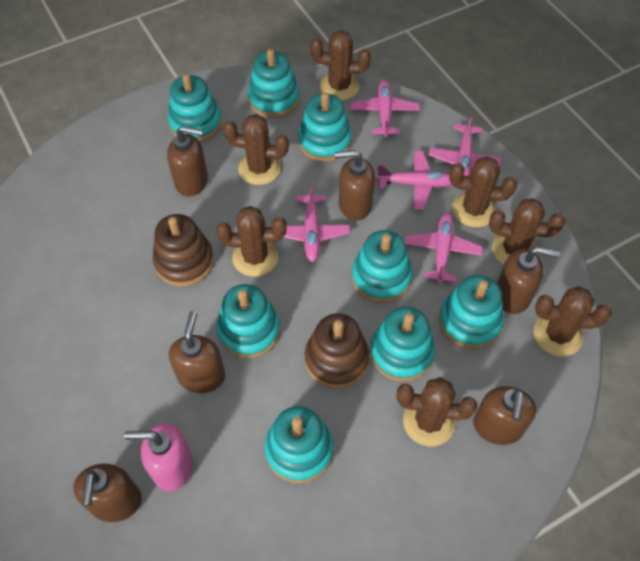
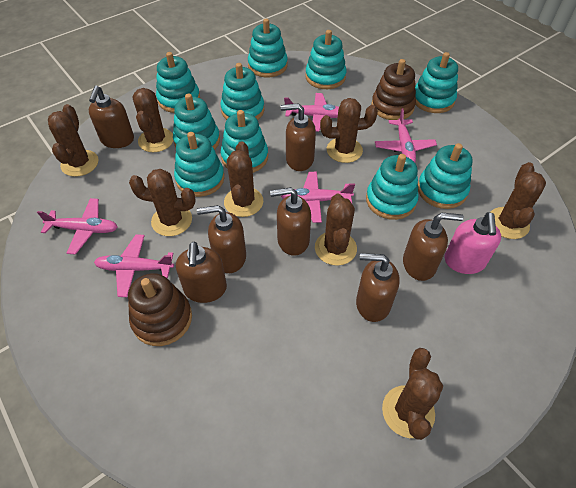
brown cactus: [216,206,287,277] [223,114,289,185] [310,30,371,101] [396,377,477,446] [449,156,517,227] [489,198,565,265] [534,286,612,357] = 7 -> [48,104,99,177] [129,169,196,236] [133,88,173,152] [224,141,263,217] [315,194,357,266] [320,98,378,163] [382,348,443,440] [490,162,546,239] = 8
brown soap dispenser: [73,464,142,522] [167,126,208,196] [169,311,225,393] [334,150,375,221] [473,386,536,445] [497,246,560,314] = 6 -> [89,86,134,148] [176,242,227,303] [197,205,246,273] [270,187,311,256] [281,103,316,171] [356,253,400,322] [403,213,464,281] = 7
turquoise stacking toy: [168,74,222,142] [217,284,280,359] [248,49,299,118] [264,406,334,484] [298,92,352,162] [352,230,412,303] [370,307,435,382] [439,275,504,349] = 8 -> [156,52,200,113] [173,94,220,150] [174,132,224,197] [220,63,264,120] [221,110,268,173] [248,19,288,77] [305,30,346,89] [366,154,419,220] [415,52,458,113] [418,143,473,209] = 10

